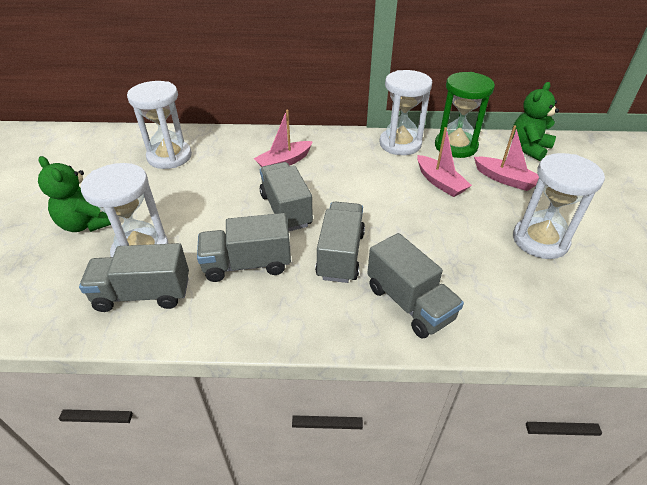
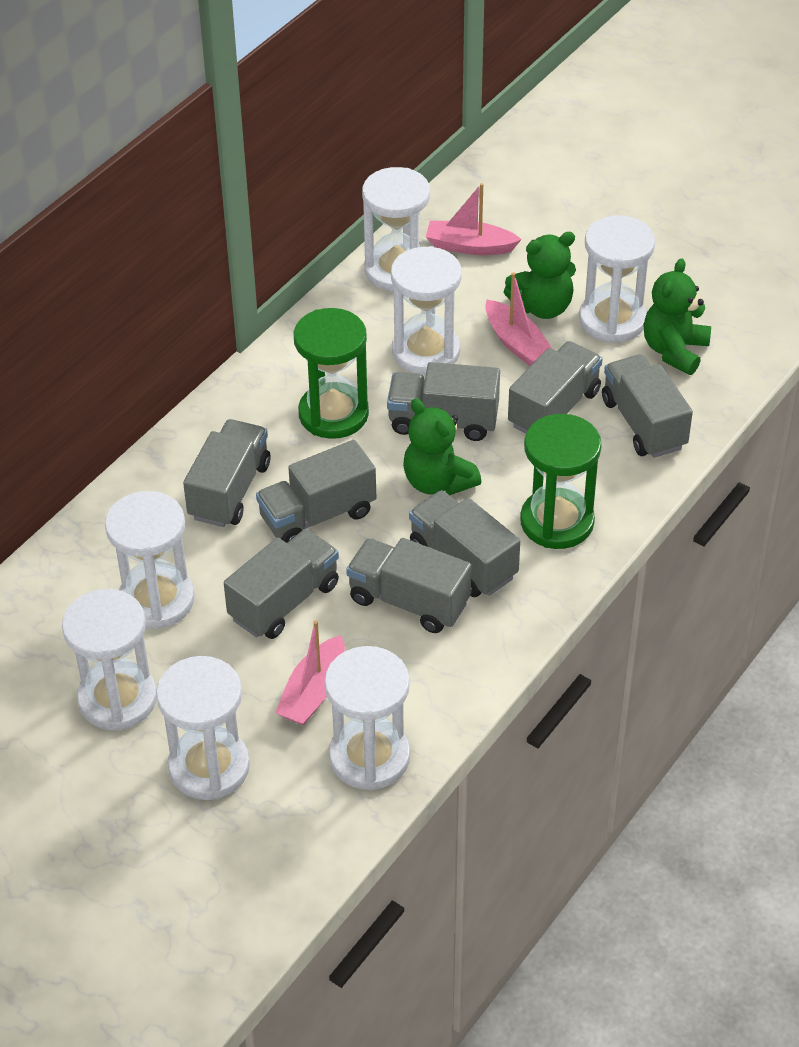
green hourglass: [435,72,495,158] = 1 -> [294,308,369,439] [520,414,602,549] = 2
green teddy bear: [38,156,111,232] [512,82,559,161] = 2 -> [403,398,481,495] [504,232,576,319] [643,258,711,375] = 3
grey truck: [79,243,189,312] [197,213,291,282] [260,162,313,232] [315,202,365,283] [367,233,464,338] = 5 -> [183,419,270,527] [224,529,339,639] [256,440,376,543] [346,538,471,633] [387,362,500,441] [409,490,520,597] [508,341,603,434] [602,354,693,458] = 8
white hourglass: [81,163,169,257] [127,81,192,169] [379,70,432,155] [513,153,605,259] = 4 -> [62,589,157,731] [105,491,195,629] [156,656,250,800] [325,646,410,790] [362,167,430,292] [391,246,462,375] [579,216,655,343] = 7

